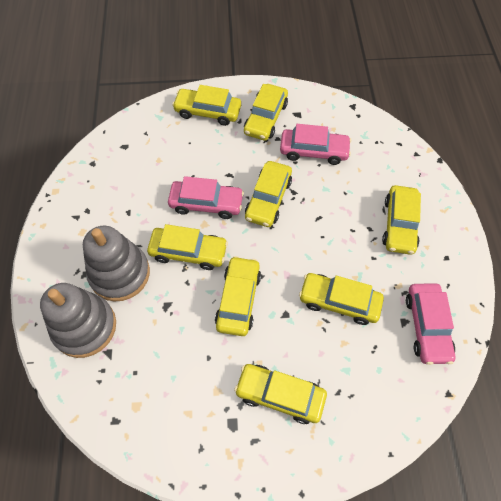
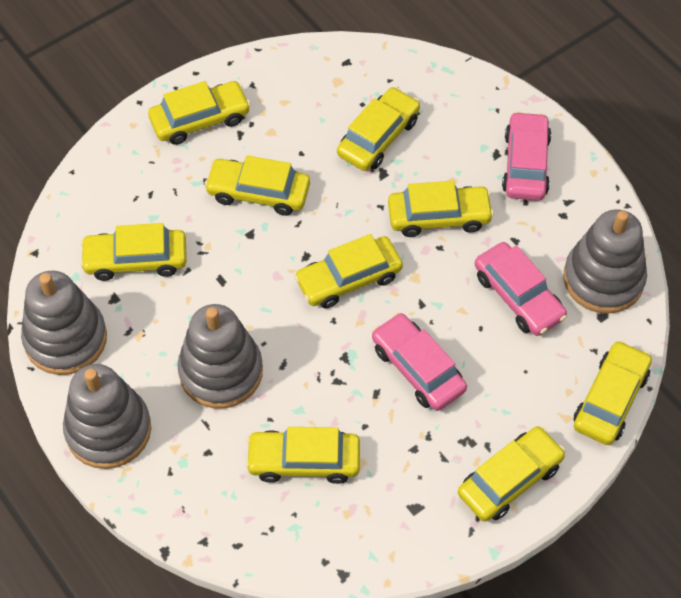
grey stacking toy: [40,283,116,358] [83,226,150,302] = 2 -> [21,271,107,375] [63,364,151,469] [177,304,263,409] [563,210,647,314] = 4
yellow car: [147,224,228,270] [172,85,241,126] [215,256,261,336] [234,364,327,424] [244,84,288,141] [245,161,292,227] [299,273,384,325] [382,185,421,255] = 8 -> [80,223,187,281] [148,81,251,145] [204,155,310,216] [245,427,360,484] [294,234,403,309] [337,87,420,171] [388,181,494,237] [458,426,566,522] [574,340,652,445] = 9

